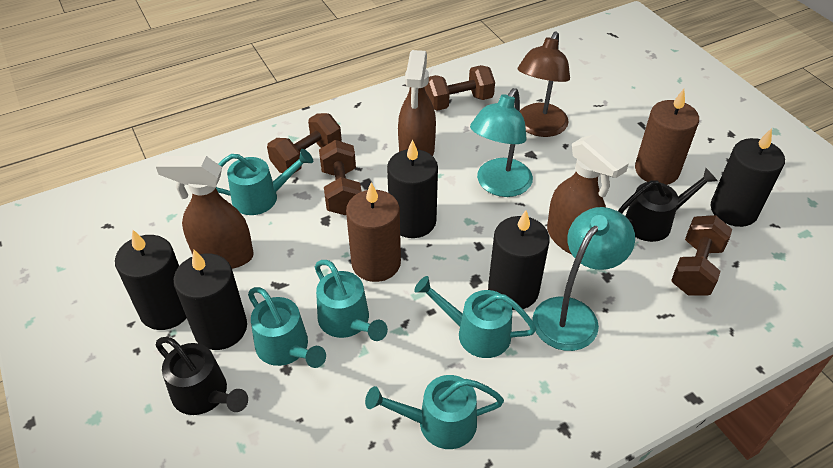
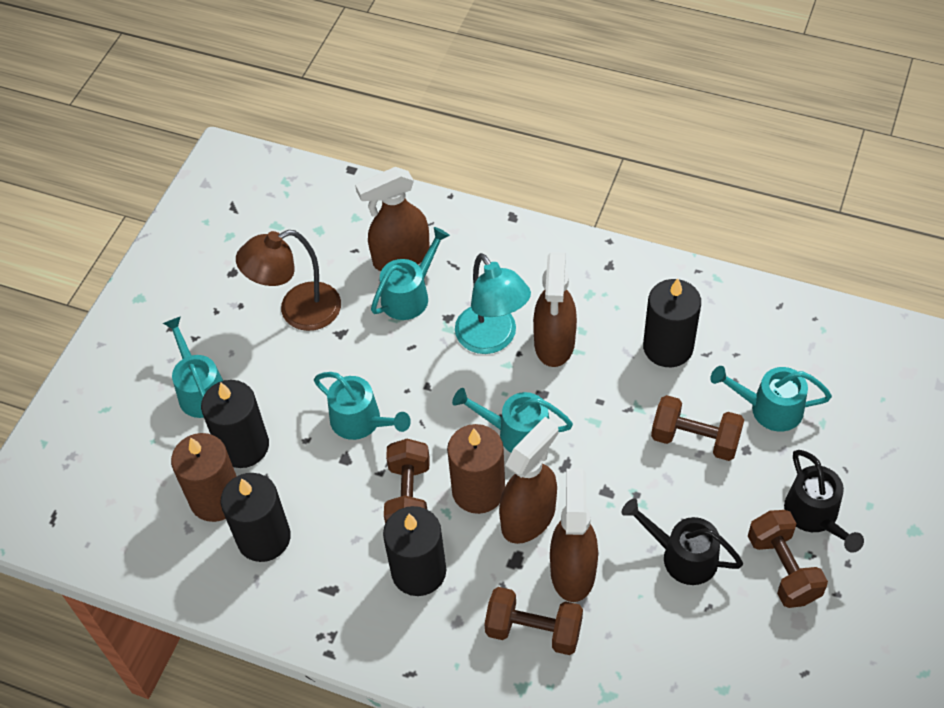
black candle: [115,229,187,330] [173,250,247,350] [387,139,438,238] [488,210,550,310] [710,128,785,227] = 5 -> [201,380,269,468] [221,473,291,562] [383,506,446,596] [643,279,701,367] = 4
brown spray bottle: [156,156,254,269] [398,50,436,156] [547,134,629,254] = 3 -> [355,167,430,271] [499,417,559,544] [533,252,577,367] [550,469,598,602] = 4
turquoise lamp: [470,88,533,197] [532,207,635,351] = 2 -> [455,253,531,354] = 1

